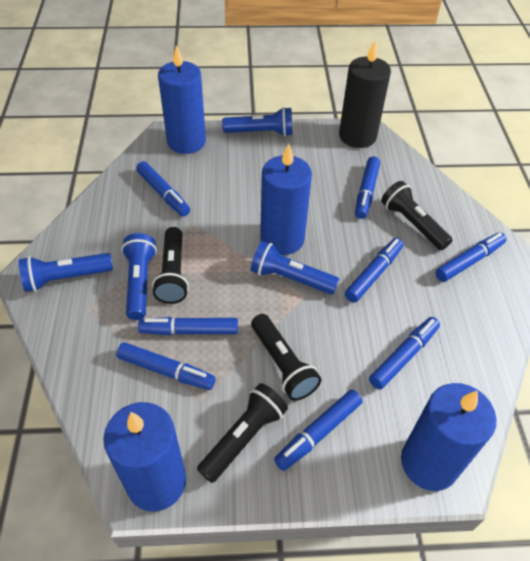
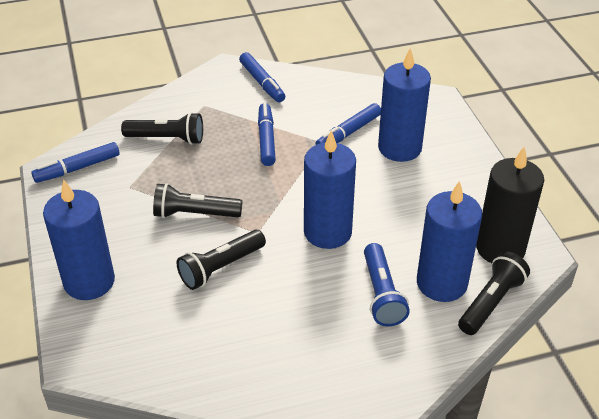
blue flashlight: [19,253,113,292] [121,233,157,320] [222,107,292,136] [251,241,339,294] = 4 -> [364,243,410,326] = 1
blue marker: [116,342,215,390] [136,161,190,216] [138,317,238,335] [274,390,363,471] [345,238,404,303] [355,156,380,219] [369,317,440,390] [435,232,506,282] = 8 -> [31,142,120,183] [239,52,285,102] [258,103,276,166] [316,103,381,145] = 4

